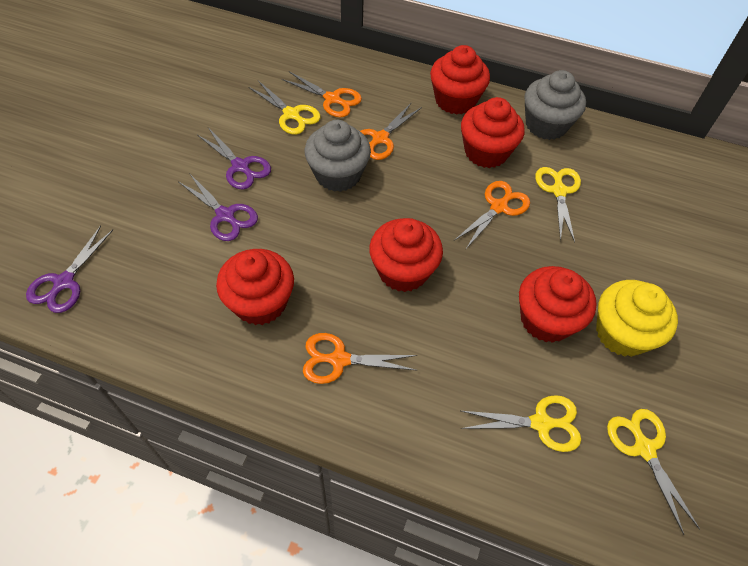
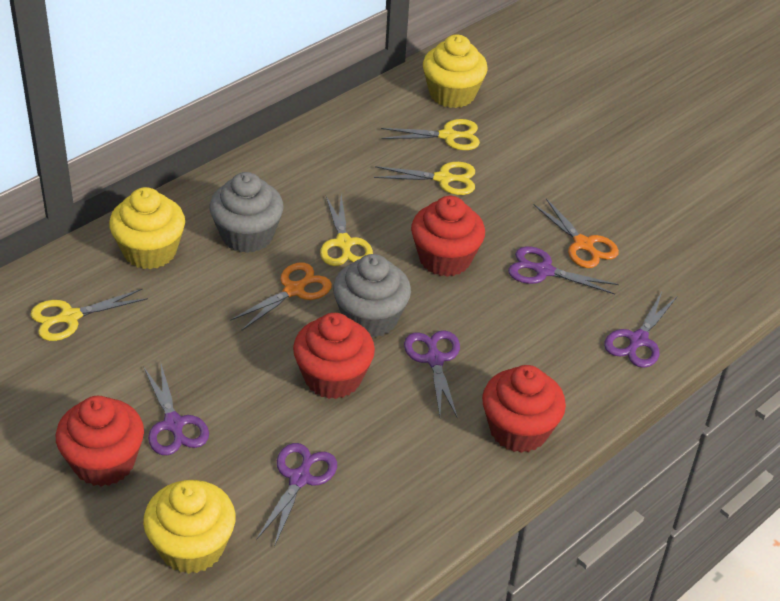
orange scissors: [281,72,362,117] [303,333,417,384] [360,103,422,160] [454,181,530,249] = 4 -> [230,263,332,330] [534,199,619,268] = 2
purple scissors: [26,225,113,313] [179,173,258,241] [197,128,271,189] = 3 -> [143,364,209,455] [256,443,337,547] [404,330,460,419] [508,246,619,294] [604,292,677,368] = 5
red cupcake: [216,249,294,325] [369,218,443,292] [430,45,490,115] [461,97,525,168] [519,266,597,343] = 5 -> [56,396,144,486] [293,313,375,399] [411,196,485,277] [482,365,566,453] = 4
yellow cupcake: [596,280,678,357] = 1 -> [109,187,185,269] [143,480,236,574] [423,34,488,108] = 3

